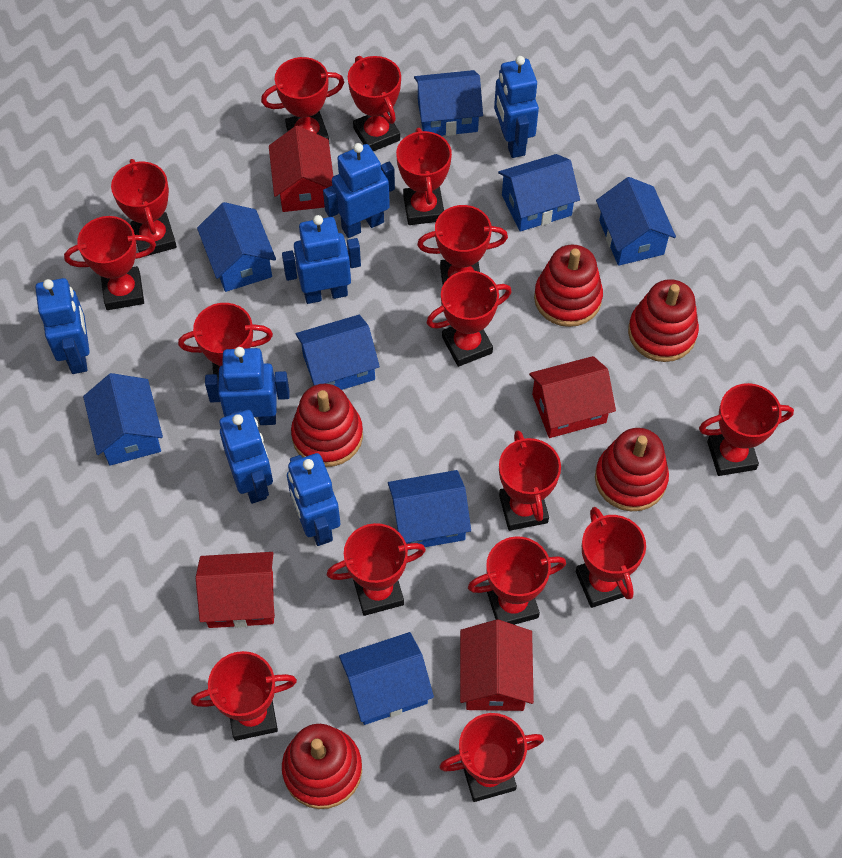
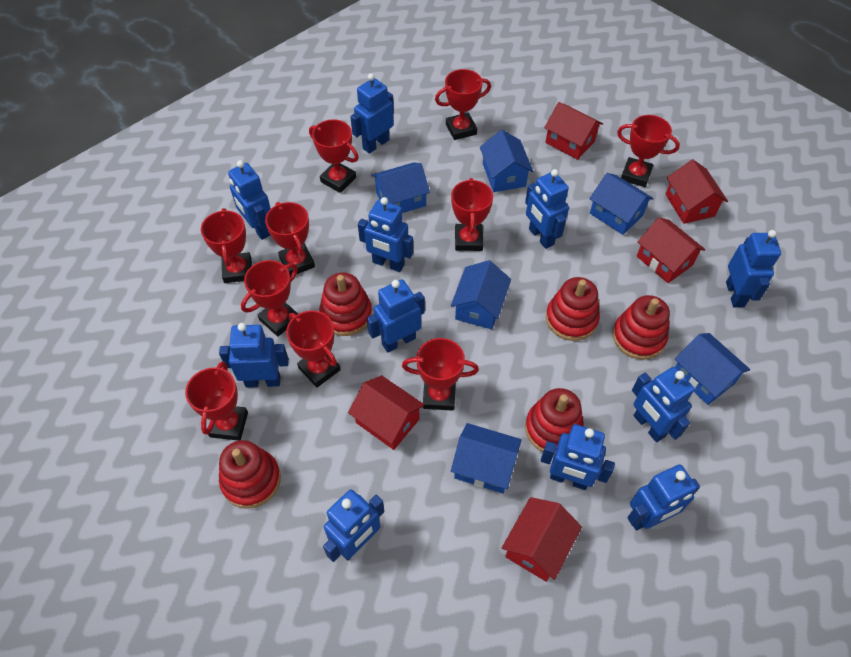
blue house: [83,373,163,466] [197,202,276,292] [296,315,380,390] [339,632,434,725] [388,470,471,550] [414,70,483,136] [498,154,580,232] [596,177,676,266] = 8 -> [371,162,430,213] [451,260,511,330] [451,423,522,493] [480,130,533,192] [590,173,654,235] [675,333,750,405] = 6
blue robot: [35,278,90,374] [205,347,290,425] [219,410,273,504] [282,215,361,304] [287,453,340,546] [323,143,395,238] [494,56,539,158] = 7 -> [219,323,289,388] [228,160,271,240] [323,489,384,562] [350,73,394,154] [358,197,413,272] [367,279,425,353] [525,169,569,249] [541,424,615,490] [627,464,700,531] [632,367,695,442] [726,230,781,308] = 11
red house: [196,552,275,628] [269,126,333,212] [460,620,534,711] [529,356,616,438] = 4 -> [348,375,425,450] [502,497,582,582] [544,102,603,160] [637,217,705,283] [666,159,728,224] = 5
red trophy: [64,216,156,310] [111,159,177,256] [178,303,273,381] [191,651,297,741] [261,57,344,140] [327,523,426,616] [348,56,401,151] [396,128,452,225] [417,205,508,285] [427,270,512,367] [439,713,544,802] [468,536,566,625] [499,430,561,531] [576,507,646,608] [699,383,794,476] = 15 -> [185,361,248,441] [201,208,252,283] [241,260,298,337] [265,202,315,276] [286,311,341,387] [309,119,359,193] [402,338,479,411] [435,69,491,140] [451,178,493,251] [617,115,680,187] = 10

